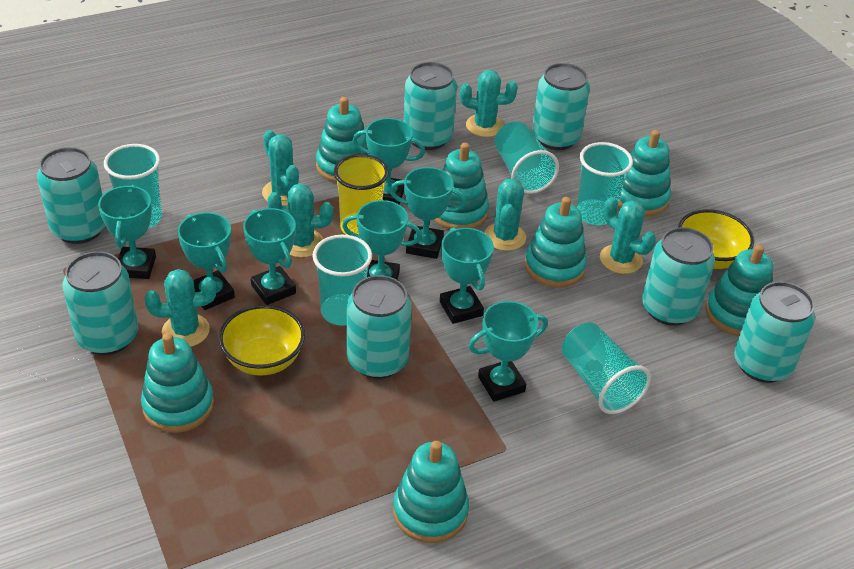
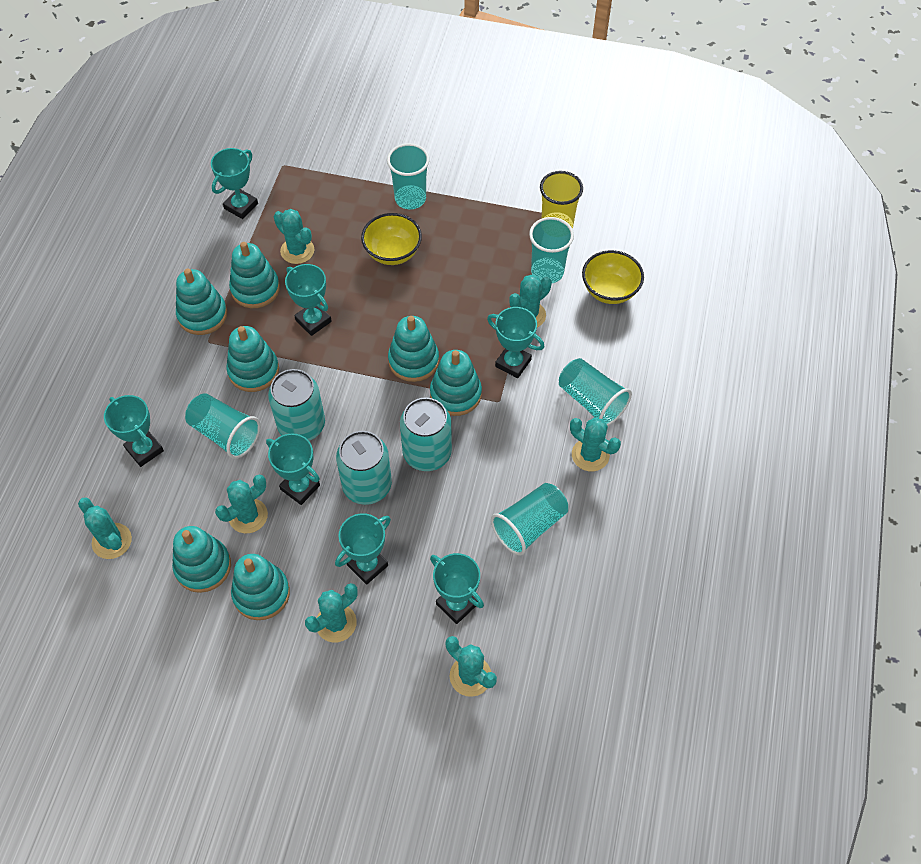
turquoise cactus: [145,269,216,347] [262,130,299,206] [268,183,333,258] [460,70,518,137] [484,178,526,251] [600,197,656,274] = 6 -> [78,497,132,559] [215,475,268,533] [274,209,314,264] [305,583,358,642] [446,636,497,697] [509,275,552,327] [570,417,621,471] = 7
turquoise can: [37,147,105,244] [63,251,138,355] [347,275,412,379] [404,62,457,150] [532,63,590,150] [642,227,715,326] [734,281,815,383] = 7 -> [268,369,325,441] [336,431,392,505] [400,398,452,471] = 3
turquoise trophy: [98,185,156,279] [178,212,235,310] [243,208,296,305] [342,200,422,280] [353,118,425,204] [390,167,466,259] [440,227,494,324] [468,301,548,402] = 8 -> [104,395,164,467] [211,148,258,219] [266,433,320,505] [285,264,332,336] [335,513,391,585] [430,553,484,624] [487,307,544,378] = 7

